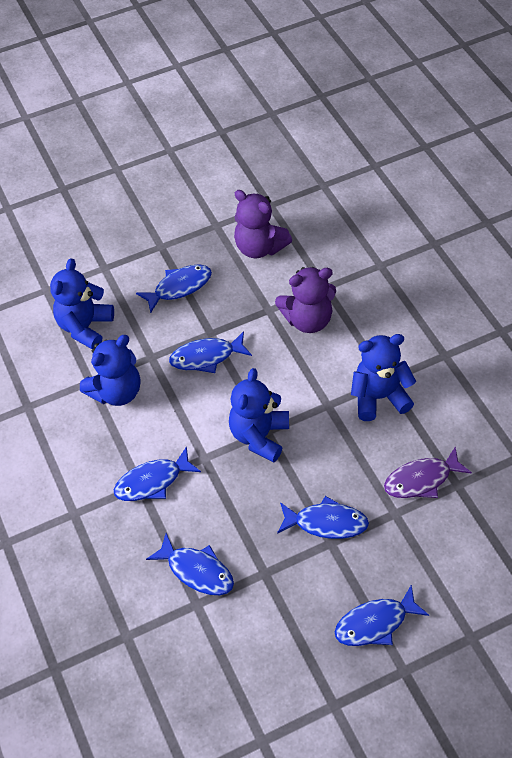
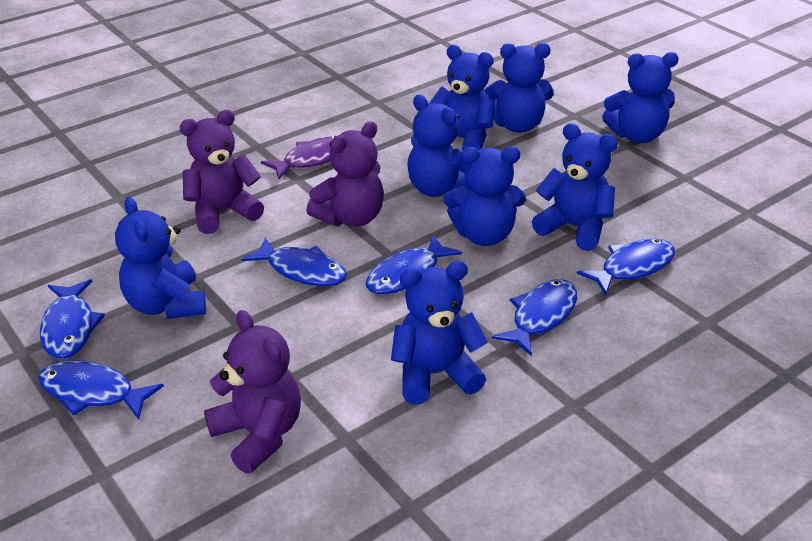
blue teddy bear: [50,258,114,349] [80,335,140,406] [229,368,289,462] [351,334,416,421] = 4 -> [115,197,206,319] [391,261,488,404] [407,94,470,197] [429,45,494,151] [444,146,526,246] [484,43,554,133] [532,123,618,251] [602,52,679,143] = 8
purple teddy bear: [234,190,292,258] [275,267,336,333] = 2 -> [180,110,264,234] [204,310,301,474] [306,121,384,227] = 3

